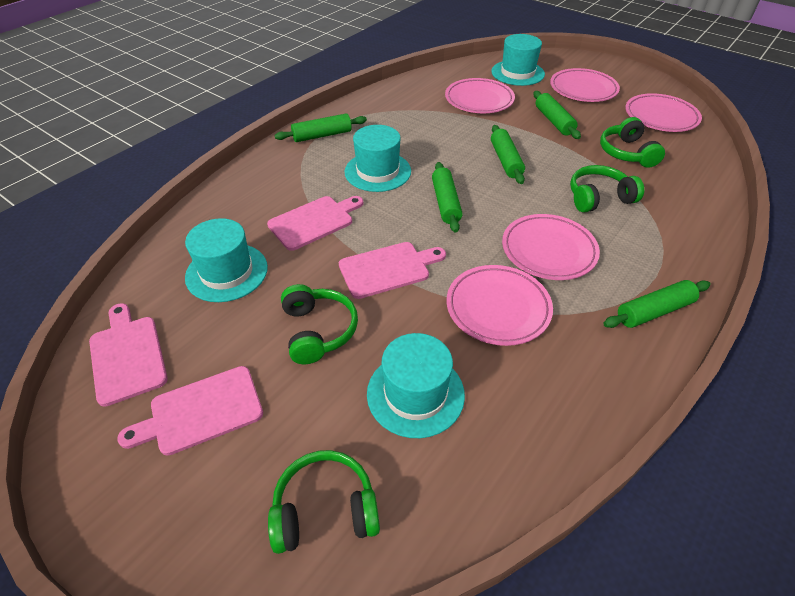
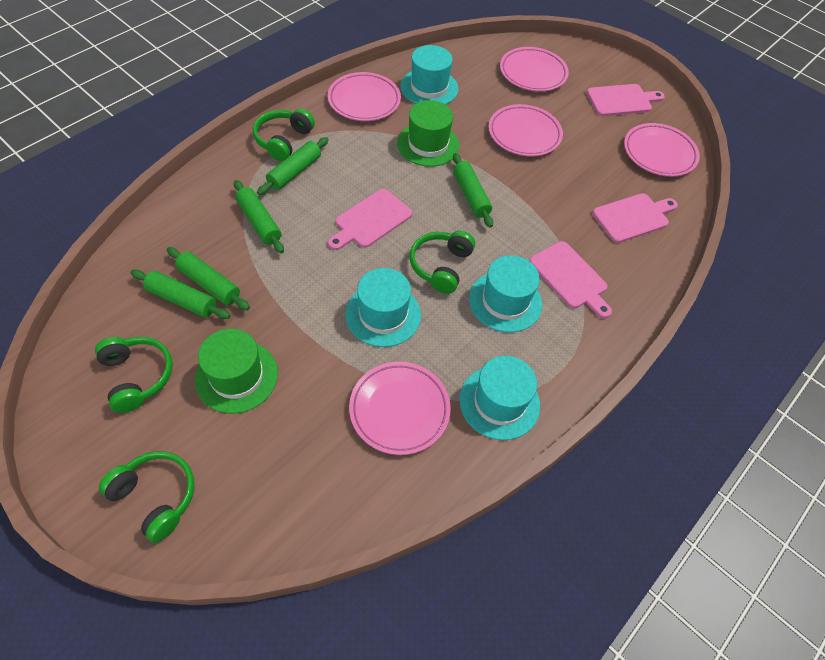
green hat: none = 0 -> [195,329,278,413] [397,100,459,167] = 2

